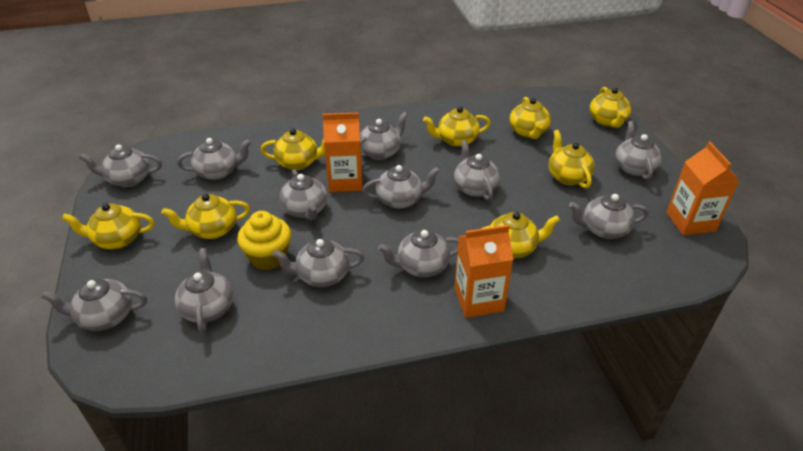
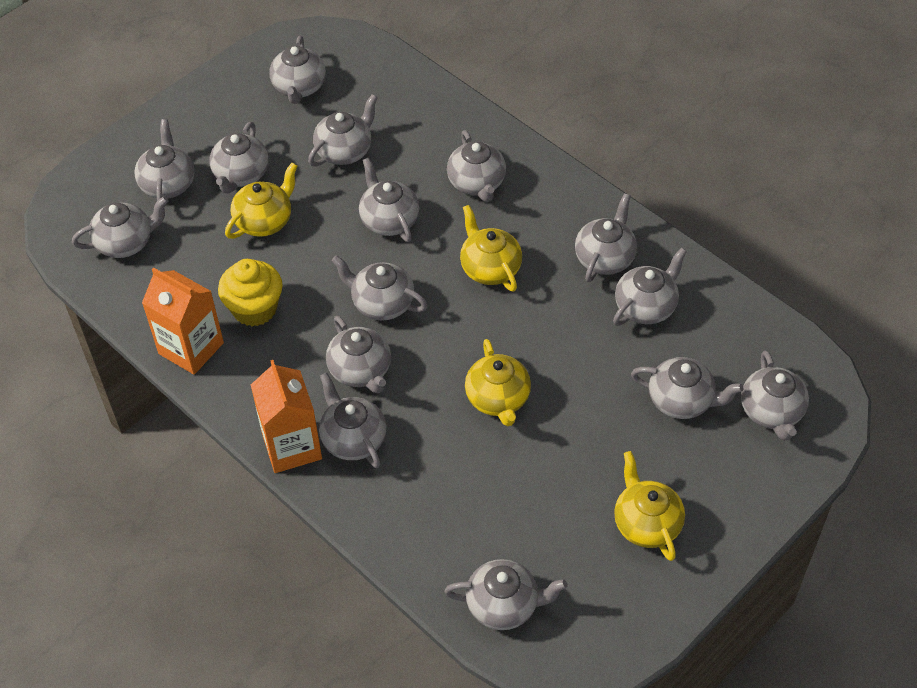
grey teapot: [41,279,147,331] [80,144,162,187] [175,248,233,333] [177,138,251,180] [272,239,365,287] [279,170,327,221] [360,112,408,160] [362,165,440,209] [378,230,459,277] [454,140,500,200] [569,194,649,239] [615,121,662,180] = 12 -> [72,196,168,258] [135,119,194,201] [209,122,269,194] [270,36,326,104] [308,94,378,167] [319,372,387,468] [326,316,391,394] [332,255,428,321] [359,158,419,242] [444,559,567,630] [447,130,506,202] [575,193,637,282] [613,248,687,326] [631,357,744,419] [741,350,809,441] = 15
orange carton: [323,112,363,192] [454,225,513,318] [666,142,740,236] = 3 -> [142,267,224,375] [251,360,322,473] = 2
yellow teapot: [62,203,154,249] [161,194,250,239] [260,129,325,170] [423,106,491,147] [481,212,560,258] [509,97,551,139] [549,130,595,188] [589,87,631,128] = 8 -> [225,163,298,239] [460,205,522,292] [465,339,531,426] [614,451,685,561] = 4

